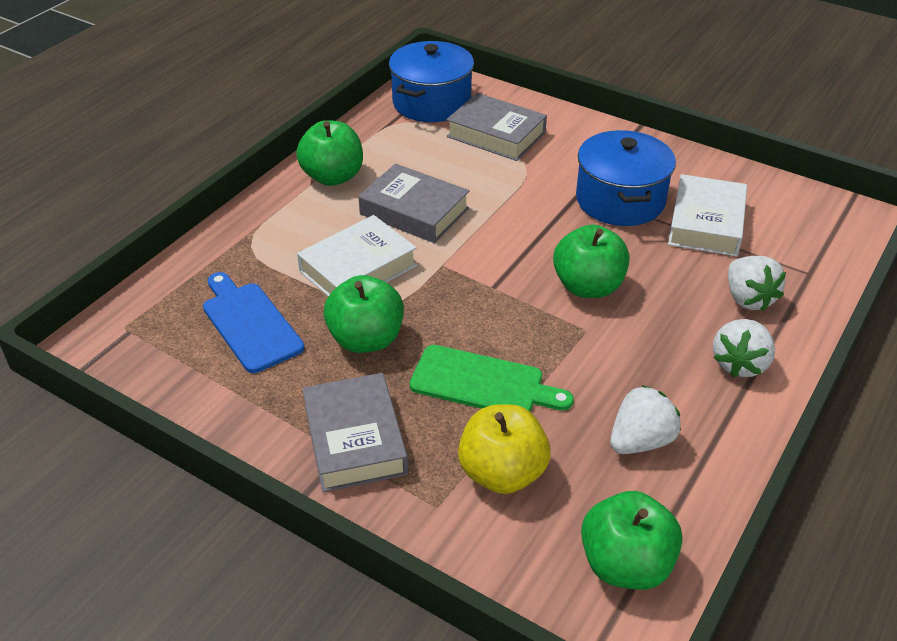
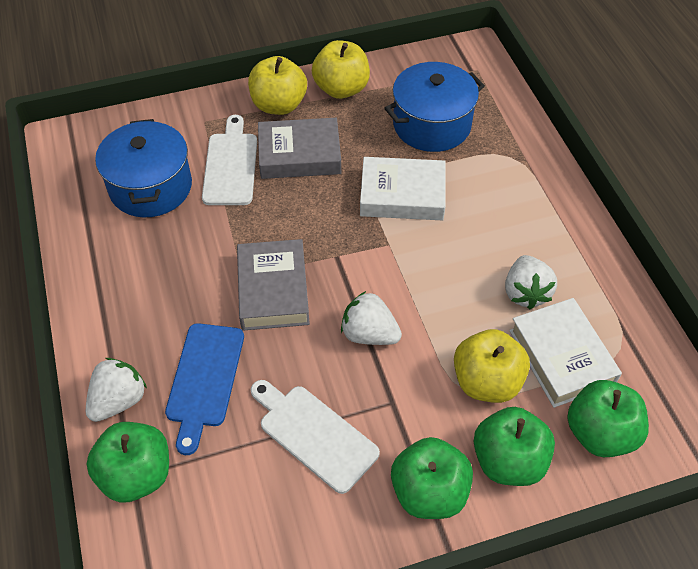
green cutting board: [409,345,574,412] = 1 -> none = 0
grey book: [302,373,408,492] [358,164,470,243] [447,93,547,161] = 3 -> [237,239,310,331] [258,118,341,179] = 2
white cutting board: none = 0 -> [202,115,257,205] [251,380,380,494] = 2
yellow apple: [458,404,551,494] = 1 -> [248,56,307,115] [312,40,370,99] [454,329,530,403] = 3

